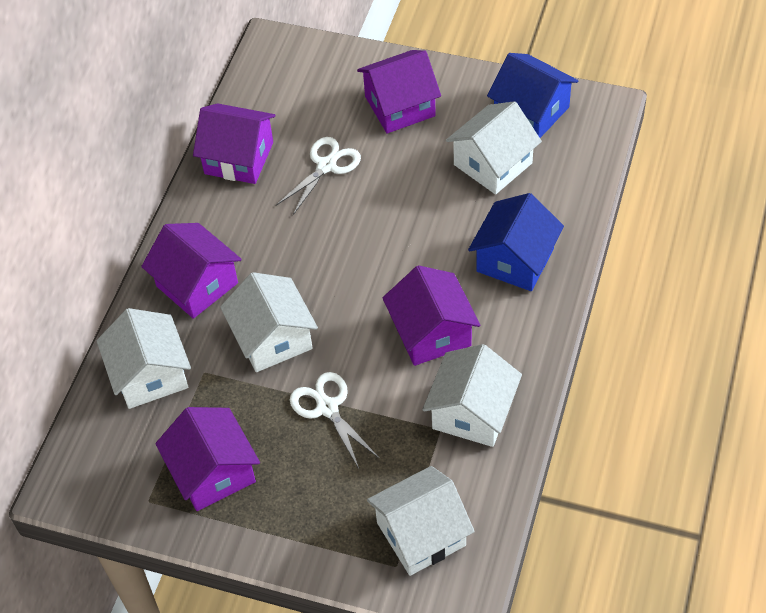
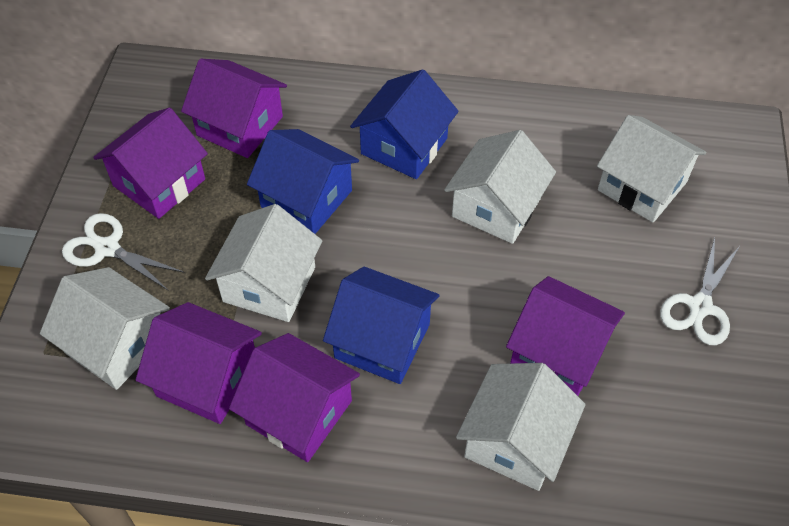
blue house: [468,193,564,291] [487,53,578,138] = 2 -> [247,129,359,234] [323,267,440,384] [350,69,459,179] = 3

